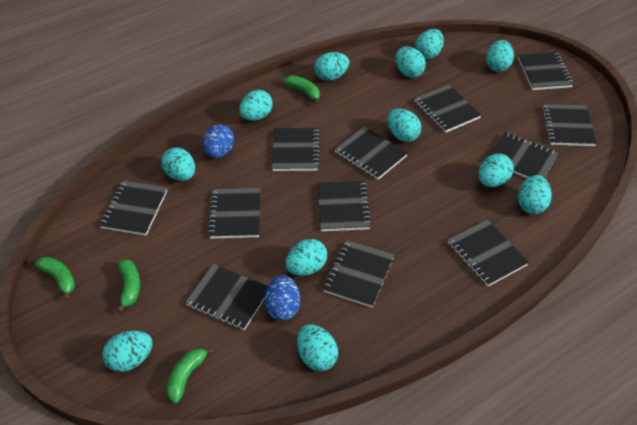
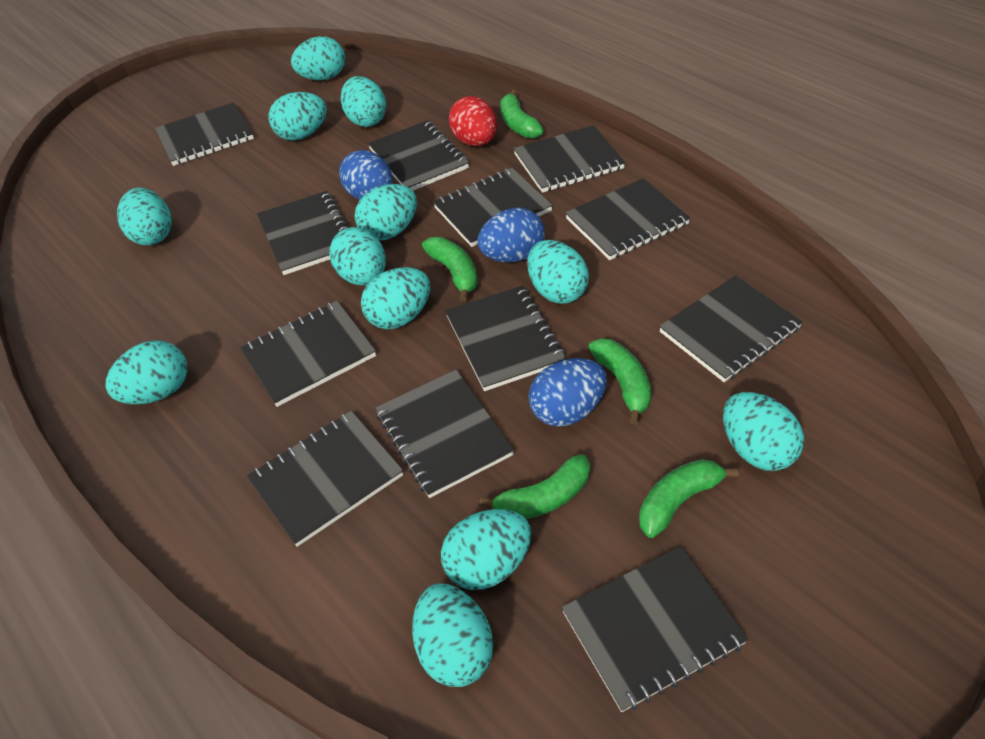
blue egg: [203,124,234,158] [264,275,300,321] = 2 -> [339,150,393,200] [477,208,545,262] [529,358,607,427] = 3
green banana: [35,257,75,300] [117,259,140,312] [166,347,214,403] [283,75,320,104] = 4 -> [422,237,478,302] [479,454,590,519] [501,90,544,139] [588,338,651,425] [639,459,739,538] = 5
red egg: none = 0 -> [449,96,497,146] = 1

